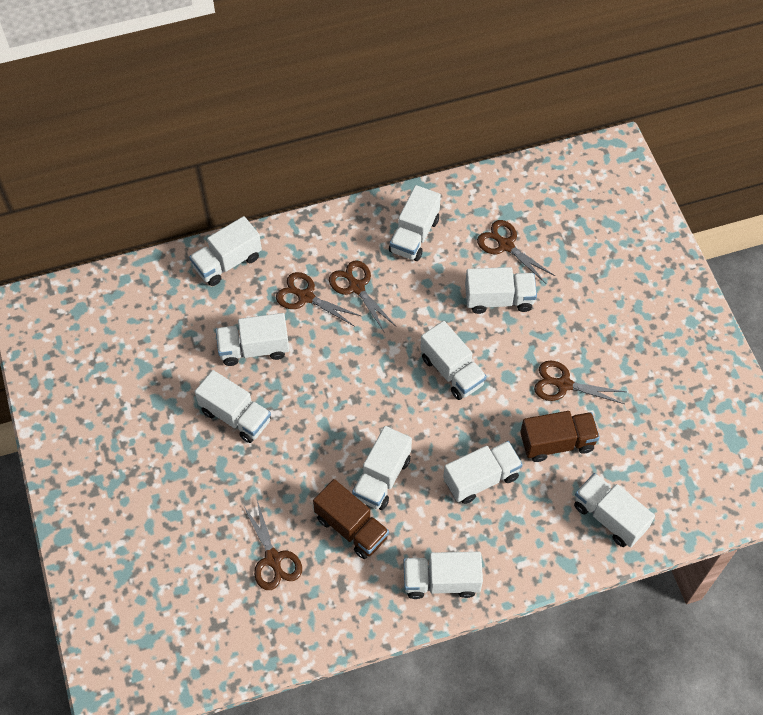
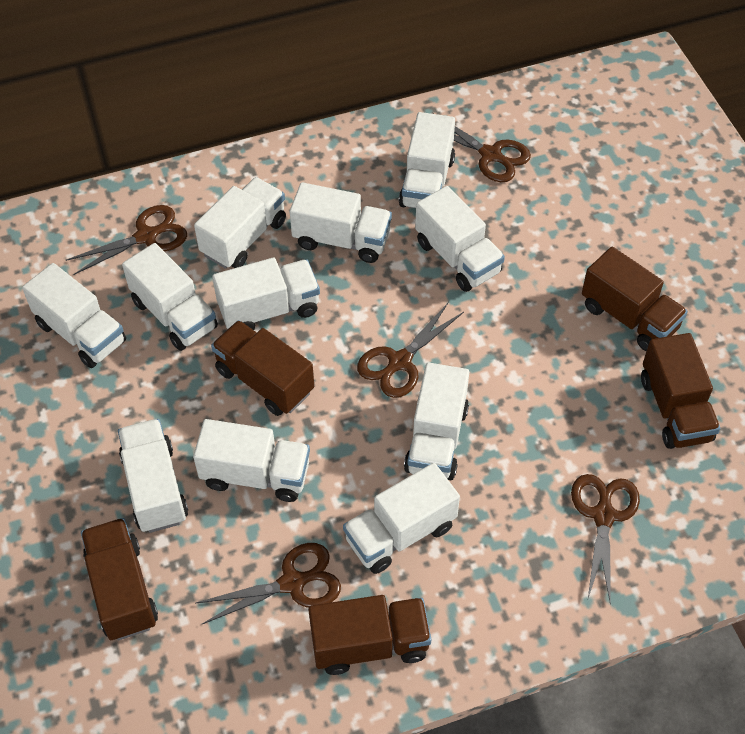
brown truck: [313,479,389,559] [520,411,600,462] = 2 -> [81,518,158,640] [211,320,314,416] [308,595,432,675] [582,247,688,351] [641,333,720,449] = 5
white truck: [189,216,262,286] [195,370,271,443] [216,313,289,366] [352,426,412,510] [389,185,441,261] [403,552,483,599] [420,321,487,400] [443,441,523,504] [465,267,537,314] [574,473,655,547] = 10 -> [22,263,126,368] [118,419,188,533] [122,243,218,351] [193,419,310,502] [194,177,286,269] [213,258,320,330] [290,182,392,263] [343,463,460,574] [399,112,455,208] [404,363,469,480] [415,186,505,292] = 11

